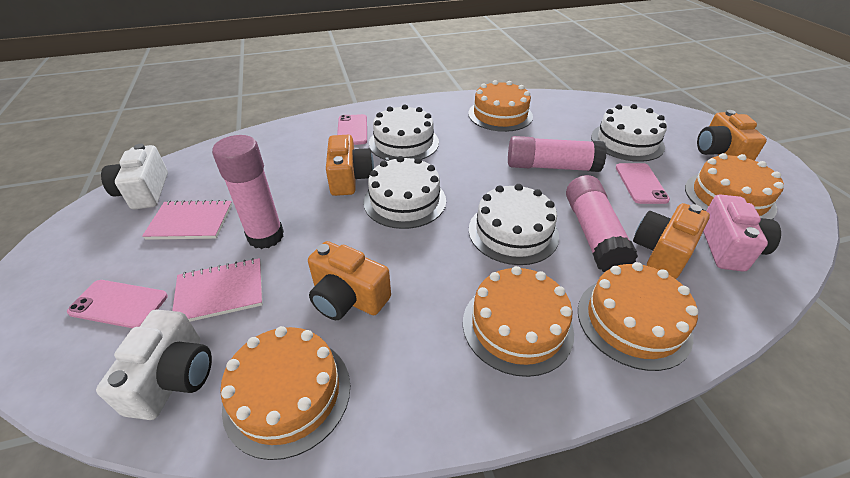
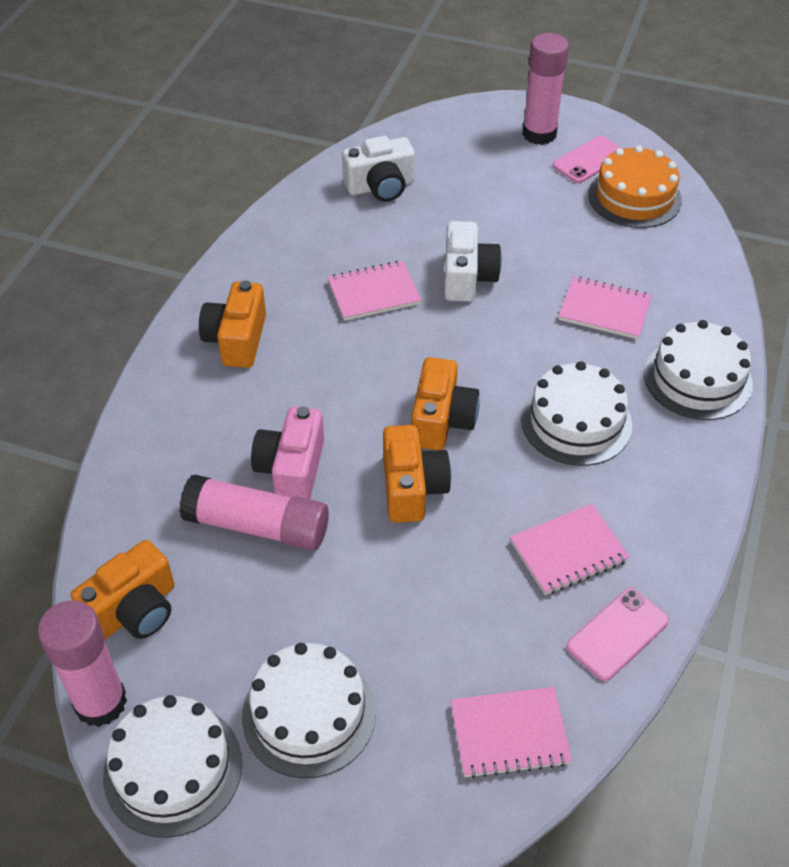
orange cake: [220,326,350,460] [463,266,574,377] [468,80,533,132] [578,262,698,371] [685,153,784,219] = 5 -> [588,145,682,228] = 1
pink notebook: [142,200,232,240] [172,258,263,322] = 2 -> [328,261,421,321] [450,687,572,779] [510,504,630,595] [559,276,652,339] = 4
pink phone: [67,280,168,328] [337,114,367,145] [616,163,670,204] = 3 -> [553,136,623,183] [567,588,669,681] = 2

